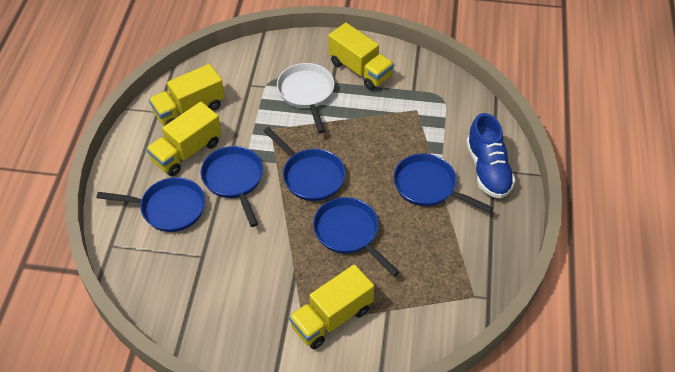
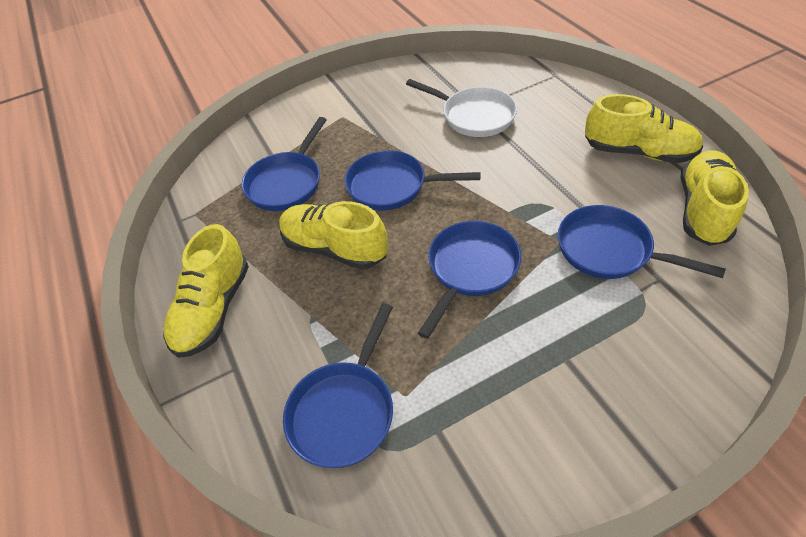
blue shoe: [466,113,516,199] = 1 -> none = 0
yellow shoe: none = 0 -> [163,224,249,358] [279,201,388,269] [585,94,703,163] [680,150,749,246] = 4
yellow truck: [146,102,221,176] [149,64,225,125] [289,264,374,349] [328,23,394,90] = 4 -> none = 0

